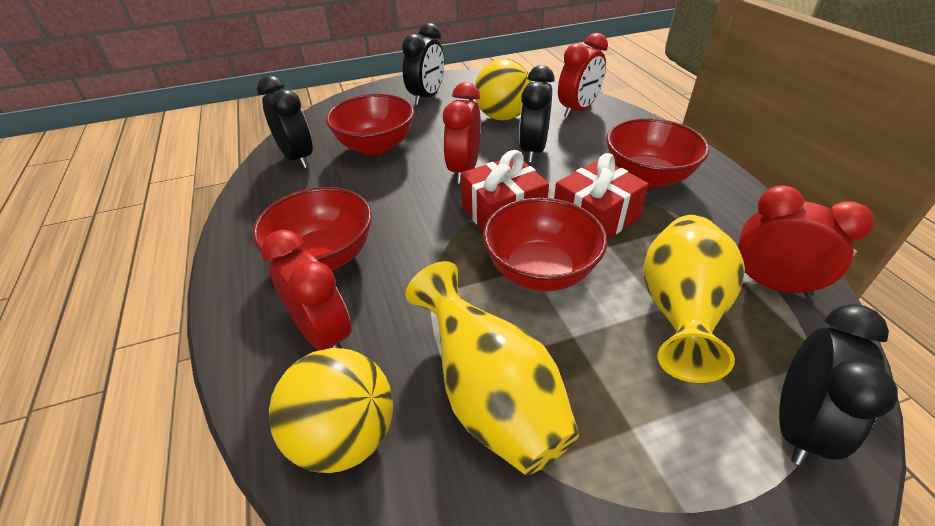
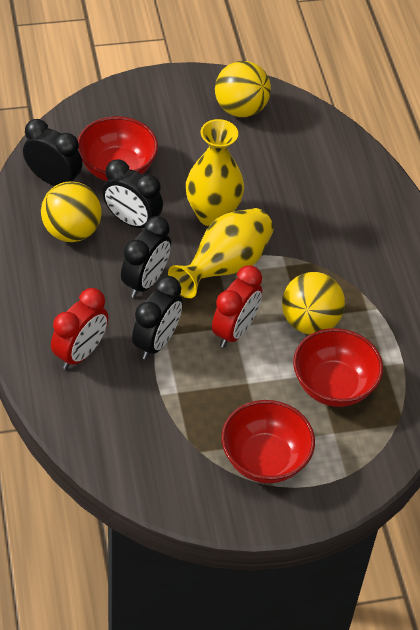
red bowl: [252,187,372,270] [326,94,414,156] [483,198,607,291] [606,118,709,188] = 4 -> [78,116,158,181] [221,400,315,483] [293,328,383,407] = 3
red clock: [261,230,352,351] [443,82,481,184] [558,33,608,118] [738,186,874,297] = 4 -> [51,288,108,369] [212,265,262,348] = 2
red gift: [461,150,549,231] [554,153,649,239] = 2 -> none = 0
yellow ball: [269,348,393,473] [475,59,532,121] = 2 -> [41,181,102,242] [215,61,271,117] [282,272,345,335] = 3

